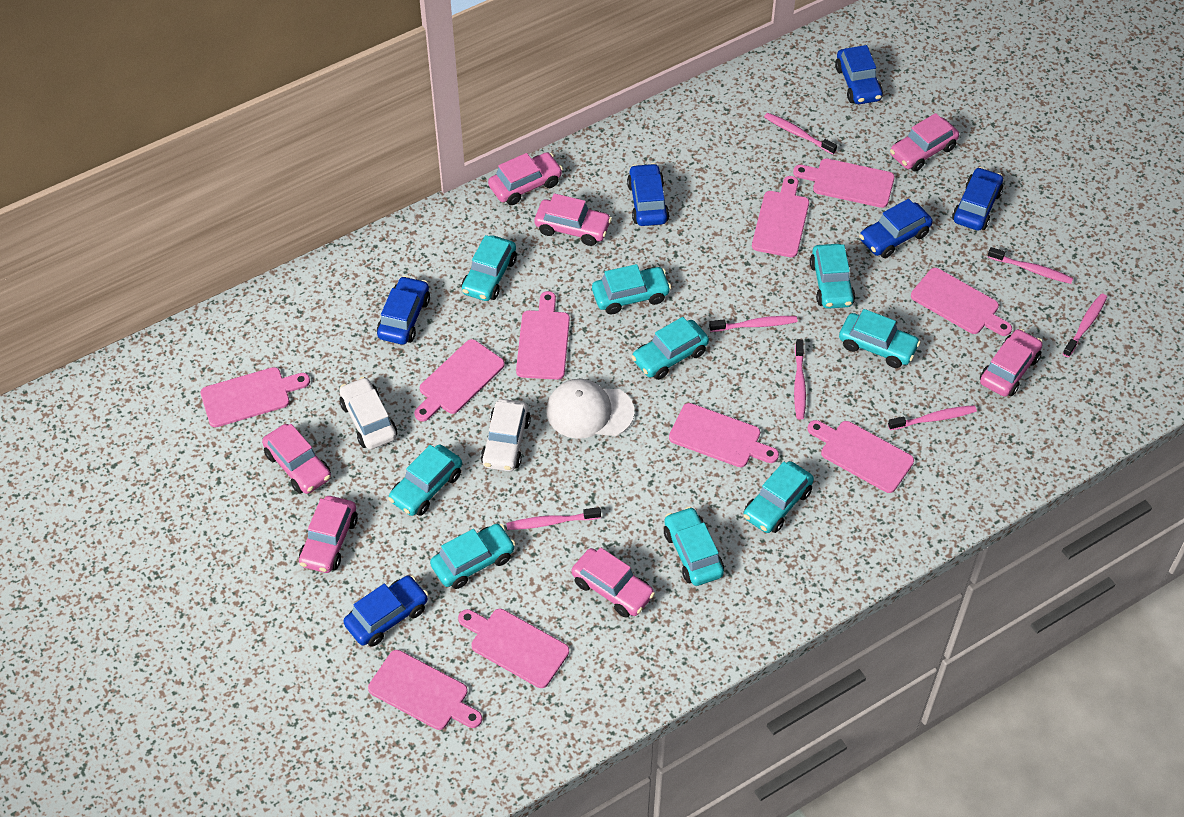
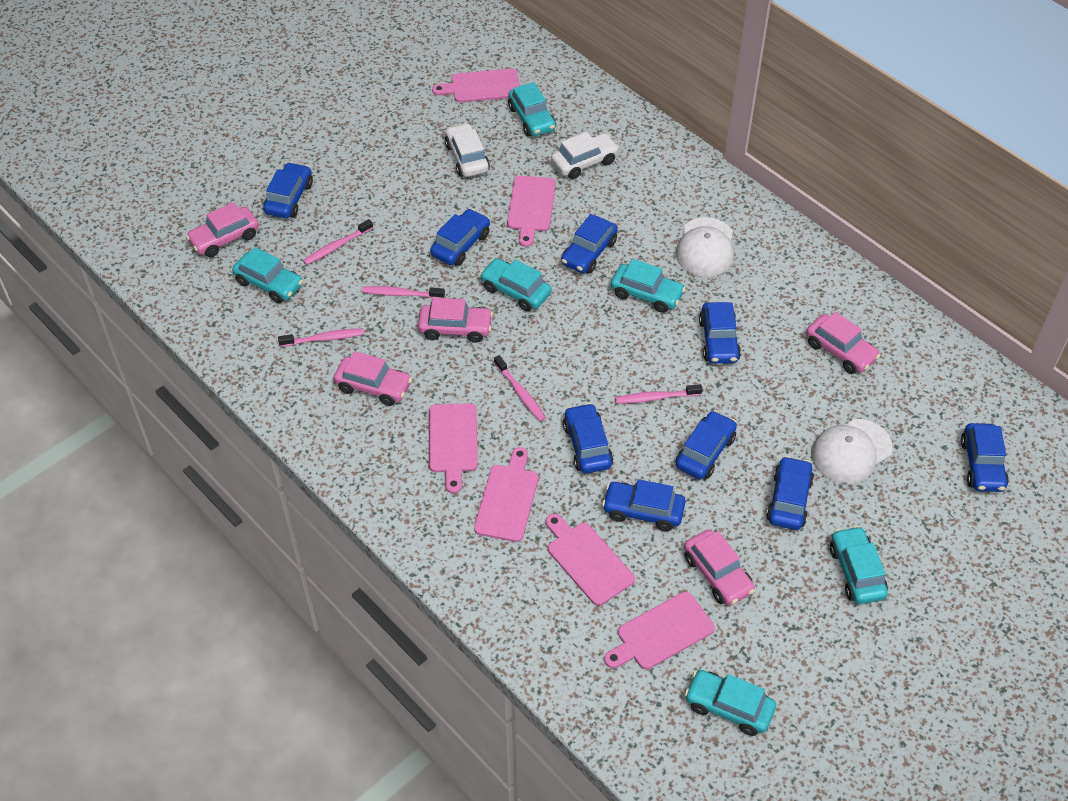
blue car: [343,575,429,647] [377,276,430,345] [627,163,669,226] [835,45,883,104] [859,199,933,258] [952,167,1003,231] = 6 -> [263,162,313,218] [430,209,490,266] [561,214,618,274] [563,403,613,473] [602,479,685,531] [676,410,737,479] [699,302,741,364] [766,456,814,530] [961,423,1009,492] = 9
pink car: [262,424,331,494] [299,496,358,573] [488,152,563,205] [534,193,612,246] [572,548,655,618] [890,113,959,172] [980,329,1042,397] = 7 -> [186,202,259,257] [334,351,412,406] [418,298,493,343] [684,530,755,606] [806,312,881,374] = 5
pink cutting board: [200,367,310,427] [368,650,482,730] [414,339,505,421] [458,609,569,688] [516,291,570,380] [669,403,779,467] [752,176,809,257] [793,158,895,208] [808,420,914,493] [911,268,1012,336] = 10 -> [429,403,478,493] [432,68,520,103] [474,447,538,542] [507,176,556,247] [546,514,635,606] [604,592,715,669] = 6
pink toothbrush: [506,507,601,530] [709,316,797,332] [764,113,837,154] [794,339,806,420] [888,405,977,430] [988,247,1073,284] [1063,293,1107,357] = 7 -> [278,329,364,347] [303,219,373,265] [362,286,445,298] [494,355,546,422] [615,384,703,404] = 5
turquoise car: [388,445,462,516] [430,524,515,589] [462,235,517,301] [592,264,671,314] [631,317,709,380] [664,507,724,586] [744,461,814,533] [810,244,855,309] [839,309,921,368] = 9 -> [232,247,303,303] [480,258,552,311] [508,82,556,136] [611,259,686,313] [685,670,776,736] [830,526,888,604] = 6
white cap: [547,379,634,439] = 1 -> [676,217,734,277] [811,419,893,484] = 2

